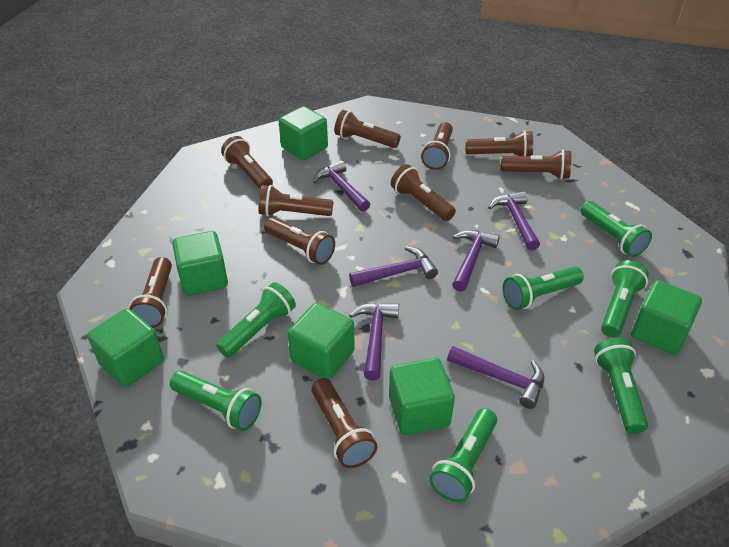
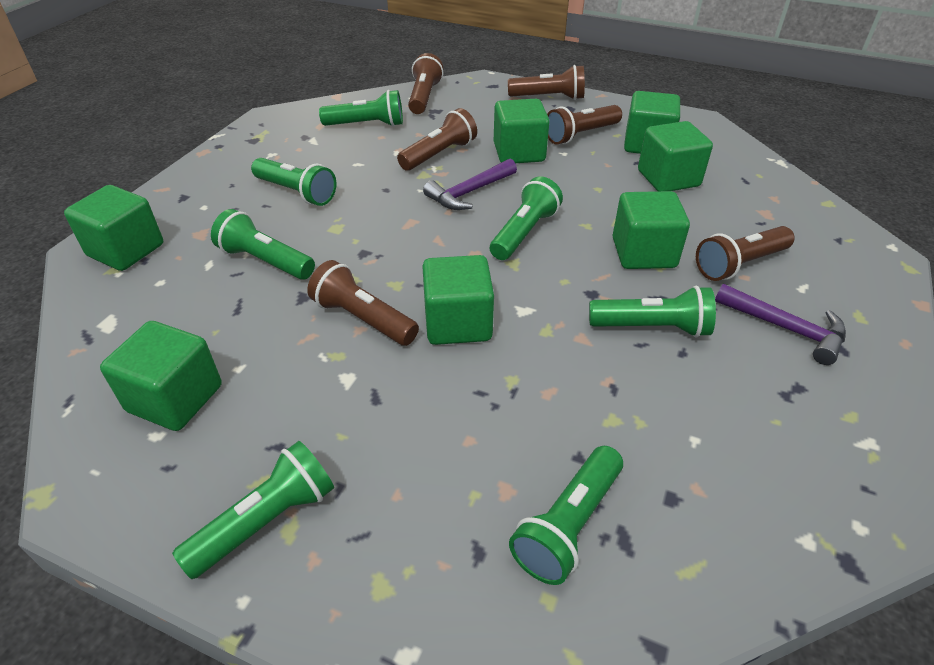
brown flashlight: [129,257,172,328] [221,136,273,190] [258,185,333,216] [264,217,335,265] [312,378,377,468] [334,110,401,148] [391,164,456,221] [421,122,453,170] [466,130,533,156] [500,150,571,180] = 10 -> [307,260,419,346] [397,108,477,171] [408,53,444,114] [508,65,585,100] [547,105,622,144] [696,226,795,281] = 6
green cube: [87,308,164,387] [172,231,228,296] [279,106,328,160] [288,303,355,380] [389,358,455,435] [631,280,702,355] = 6 -> [64,185,163,271] [100,321,222,431] [422,255,494,345] [494,99,550,163] [613,191,690,269] [624,91,680,154] [638,121,713,191] = 7
purple hammer: [313,160,370,212] [349,246,438,287] [349,303,399,381] [447,346,544,409] [452,230,500,292] [488,191,540,251] = 6 -> [423,159,517,210] [715,284,846,365] = 2

